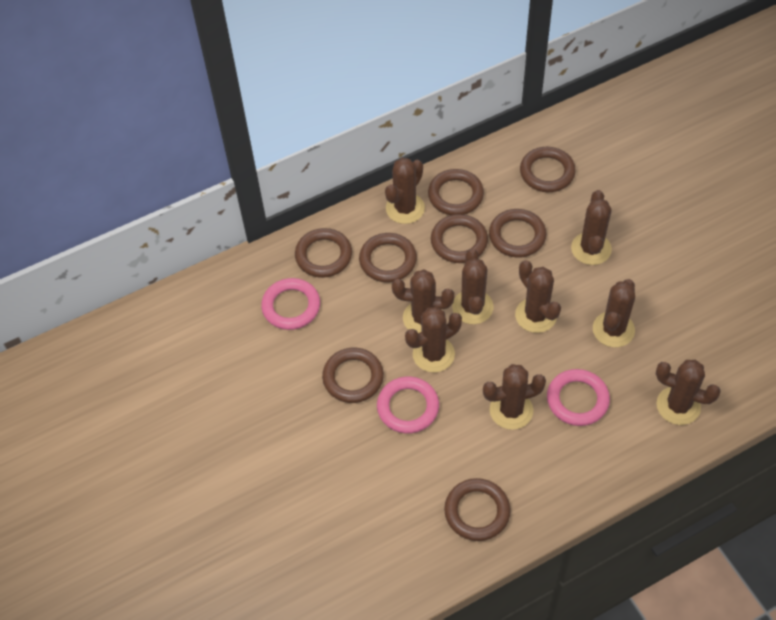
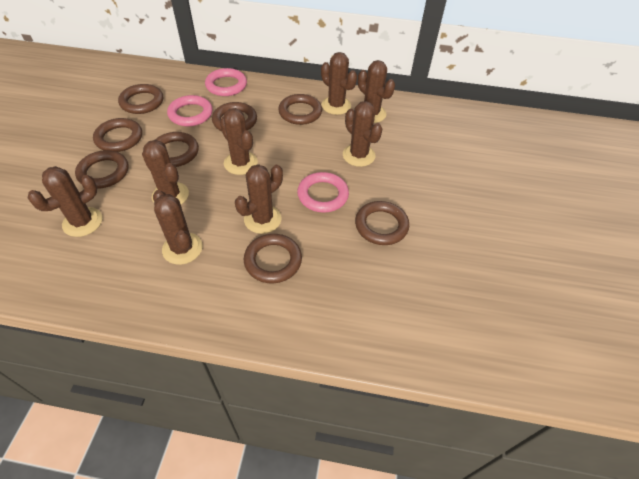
brown cactus: [385,158,425,224] [392,269,454,333] [405,307,462,372] [452,249,494,324] [483,364,546,430] [515,260,561,333] [571,190,612,265] [593,279,635,347] [656,360,721,425] = 9 -> [28,166,102,237] [142,140,189,205] [153,190,202,265] [220,108,258,175] [235,164,283,234] [321,52,357,115] [343,101,382,167] [358,60,395,123] = 8

